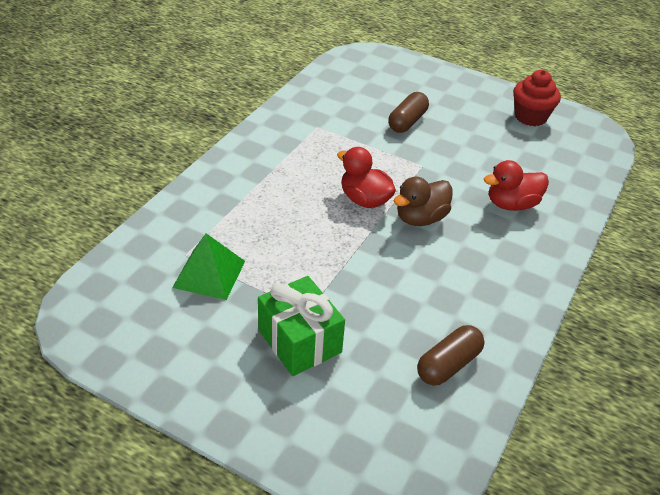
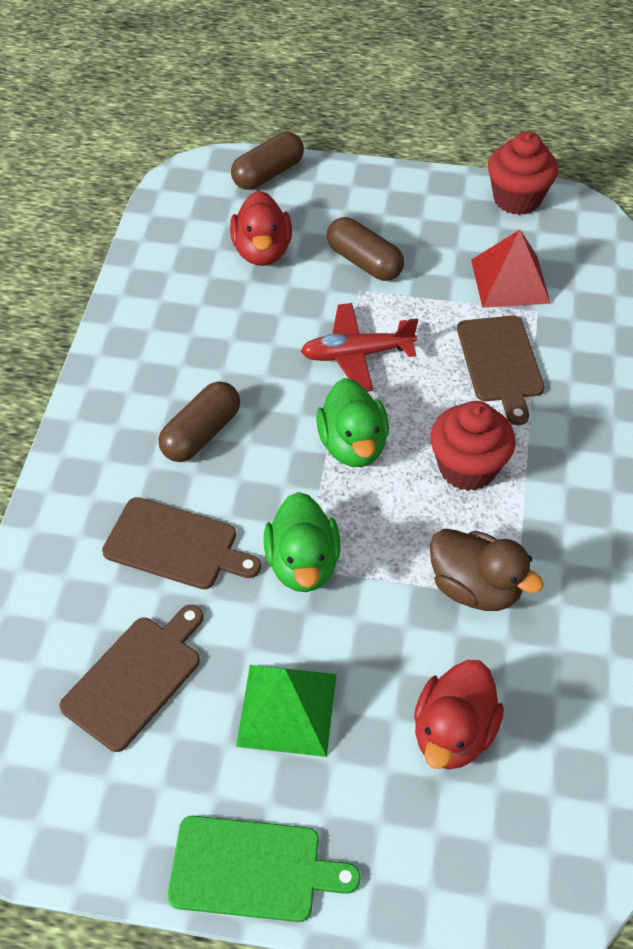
brown capsule: [388,92,429,133] [417,325,484,385] = 2 -> [159,381,240,462] [231,132,304,190] [327,217,404,281] = 3
brown cutting board: none = 0 -> [59,605,203,752] [102,497,261,590] [457,315,544,425] = 3
green cutting board: none = 0 -> [168,816,361,922] = 1
green duck: none = 0 -> [264,492,341,592] [316,378,389,467] = 2
green gift: [258,276,345,376] = 1 -> none = 0
red cupcake: [513,70,561,126] = 1 -> [430,401,516,491] [488,131,558,215] = 2
red plane: none = 0 -> [301,303,418,392] = 1
red pyramid: none = 0 -> [471,230,551,308] = 1

